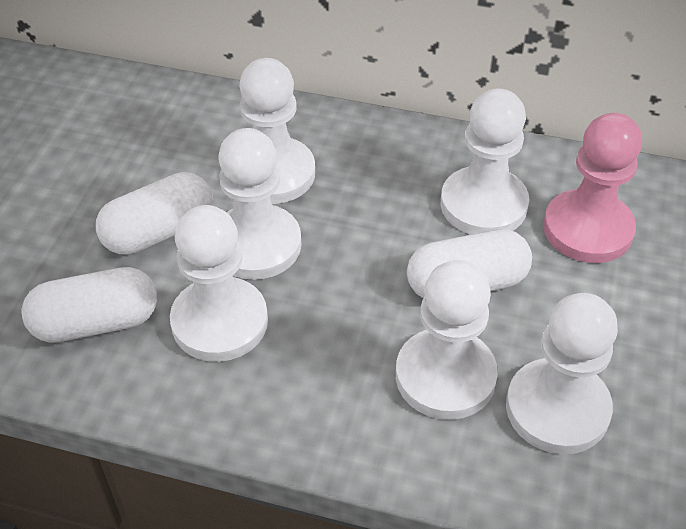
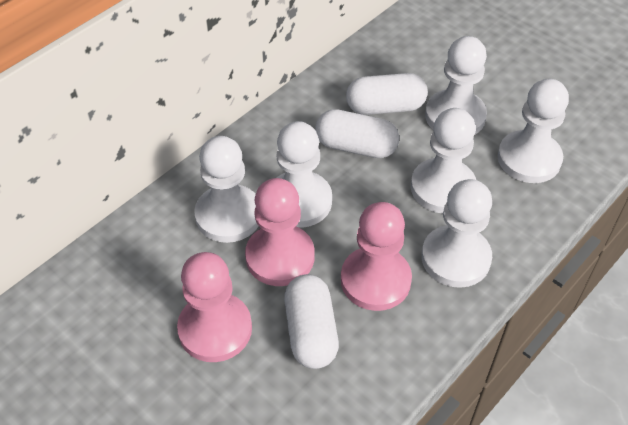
pink pawn: [543,113,642,263] = 1 -> [177,252,252,362] [245,178,314,286] [341,202,412,311] = 3

